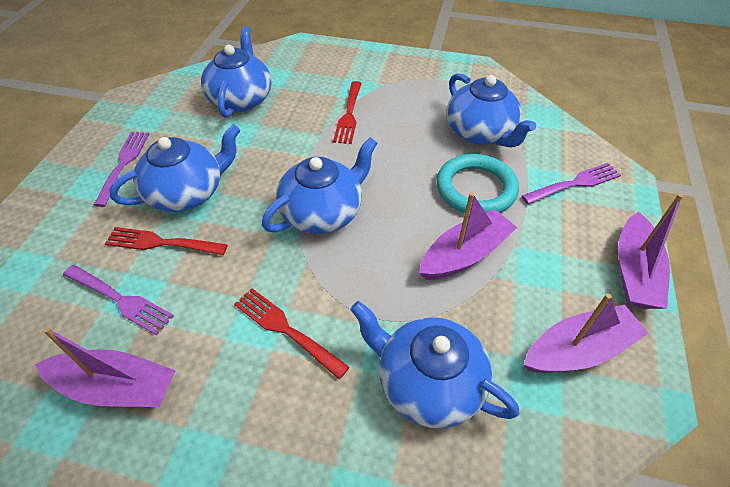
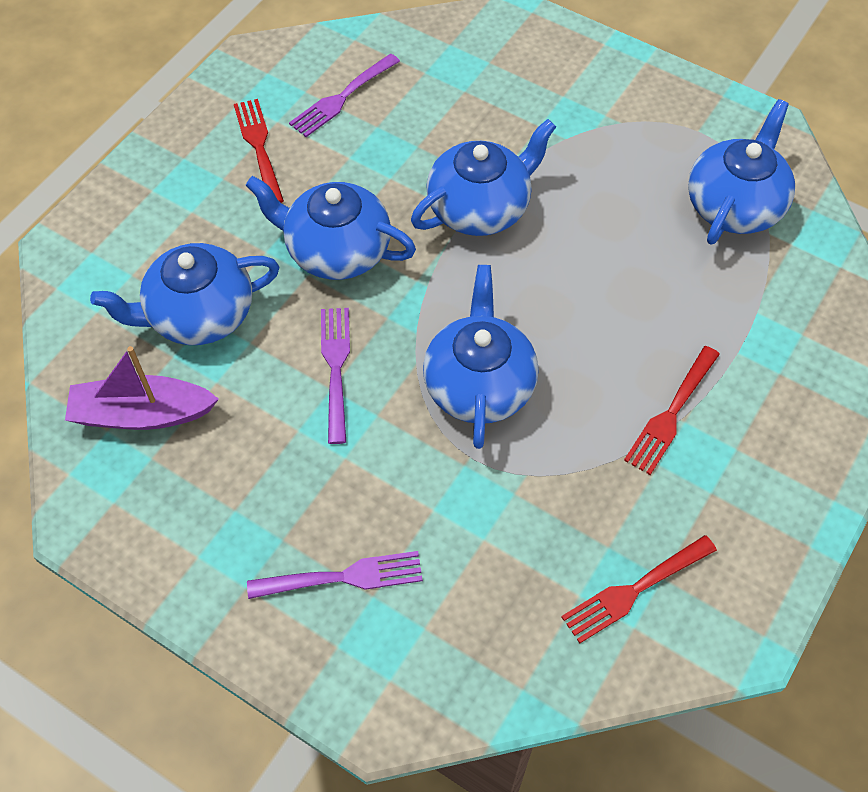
purple boat: [35,327,176,407] [419,192,517,280] [523,294,649,373] [618,194,683,309] = 4 -> [65,346,219,430] = 1
turquoise ring: [437,154,519,213] = 1 -> none = 0

